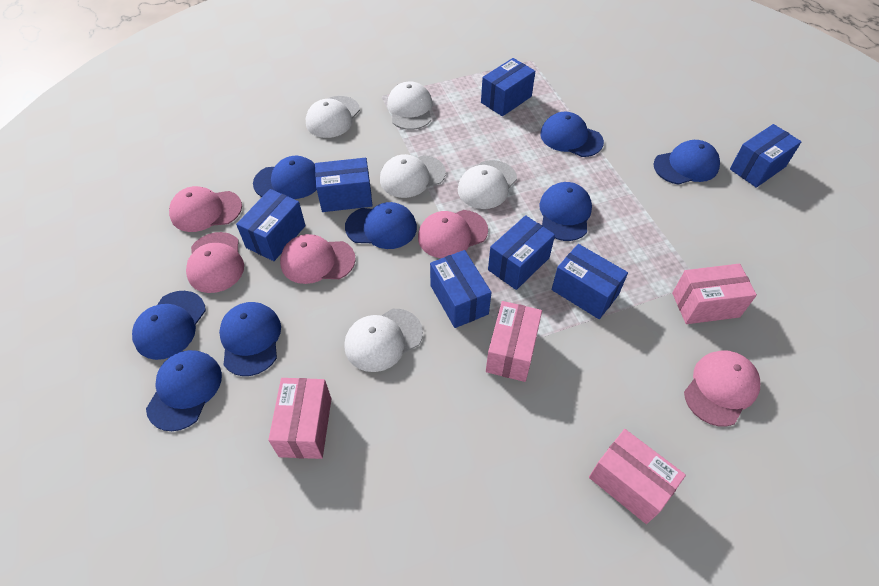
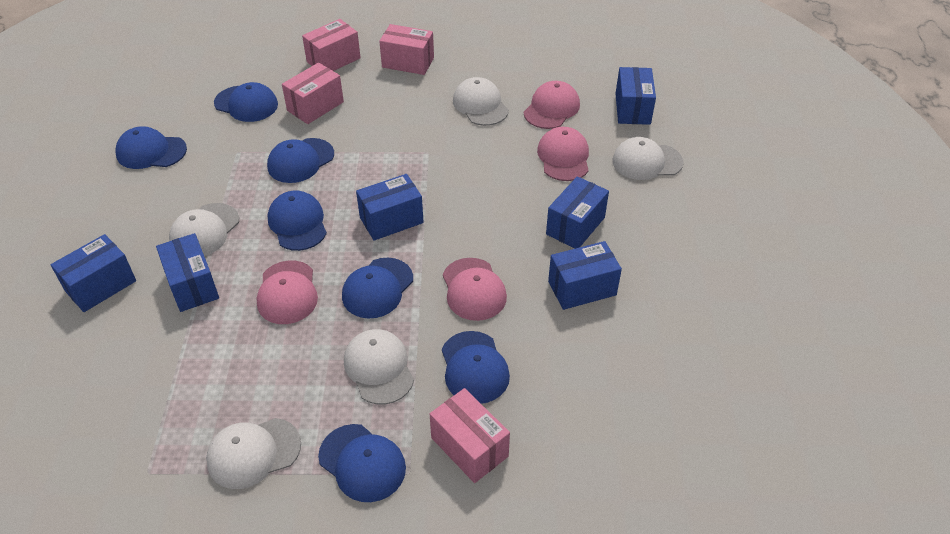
blue box: [236,189,306,261] [315,158,373,212] [430,250,492,328] [481,58,535,116] [488,215,555,290] [552,244,628,319] [730,124,802,188] = 7 -> [51,234,136,312] [156,233,219,312] [356,174,424,241] [546,176,609,249] [548,241,622,310] [615,67,656,125] = 6
blue cap: [132,291,206,360] [146,350,222,431] [219,302,281,376] [253,156,317,199] [345,202,417,249] [539,182,592,241] [540,112,604,157] [653,140,720,185] = 8 -> [115,126,187,169] [214,82,278,122] [267,138,334,183] [268,191,327,251] [318,424,406,502] [342,258,413,319] [442,331,510,404] = 7
pink cap: [169,186,242,232] [186,232,244,293] [280,234,356,284] [418,210,488,258] [684,350,760,427] = 5 -> [256,260,318,324] [443,258,507,321] [524,81,580,129] [537,127,589,181] = 4

